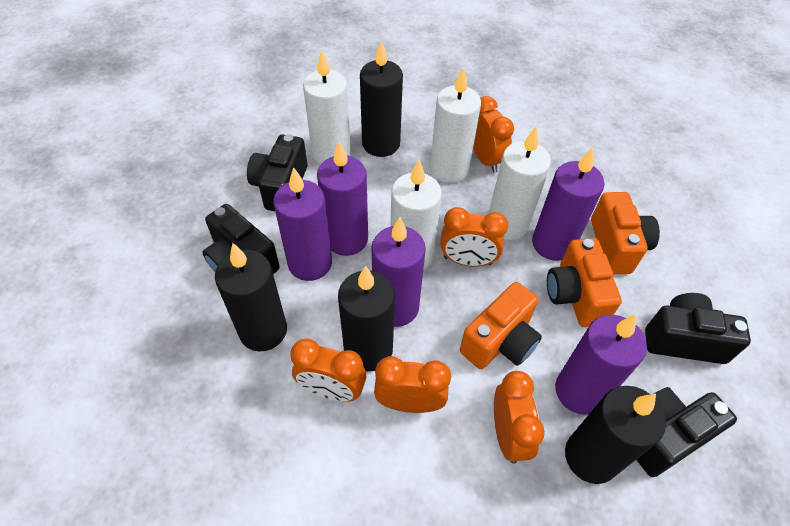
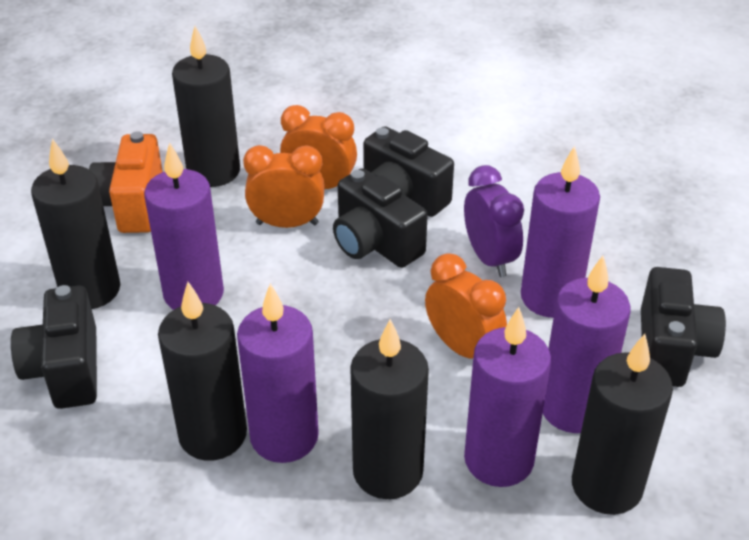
black candle: [215,243,287,352] [338,265,395,372] [360,40,403,157] [565,386,666,484] = 4 -> [31,138,120,309] [158,282,247,461] [172,26,240,187] [350,319,429,499] [572,334,673,515] = 5
orange camera: [460,282,542,369] [547,238,622,327] [591,192,660,274] = 3 -> [89,131,163,233] = 1
orange clock: [290,339,366,402] [374,356,451,413] [440,207,508,267] [473,96,514,173] [494,371,545,463] = 5 -> [243,145,325,228] [280,105,357,189] [425,253,507,359] = 3
purple clock: none = 0 -> [464,165,524,277] = 1
white candle: [303,51,351,165] [390,160,442,270] [430,67,481,183] [489,126,551,240] = 4 -> none = 0

